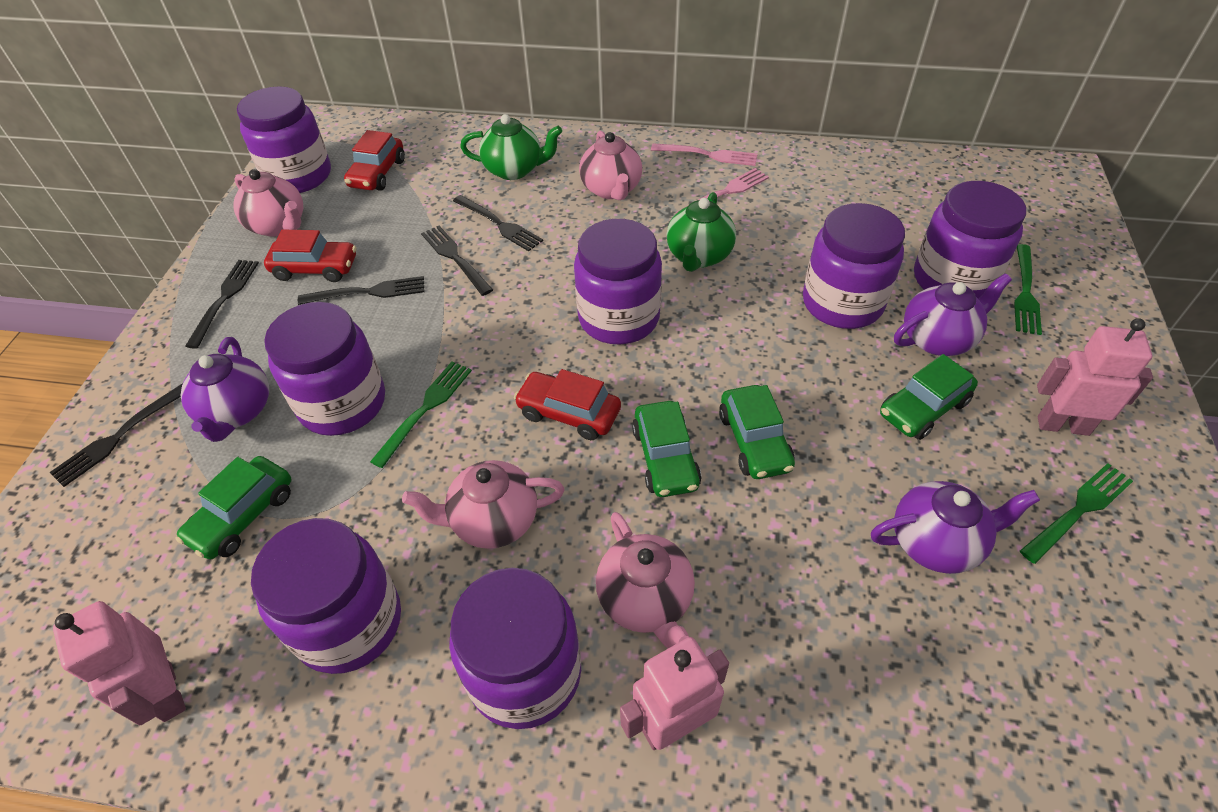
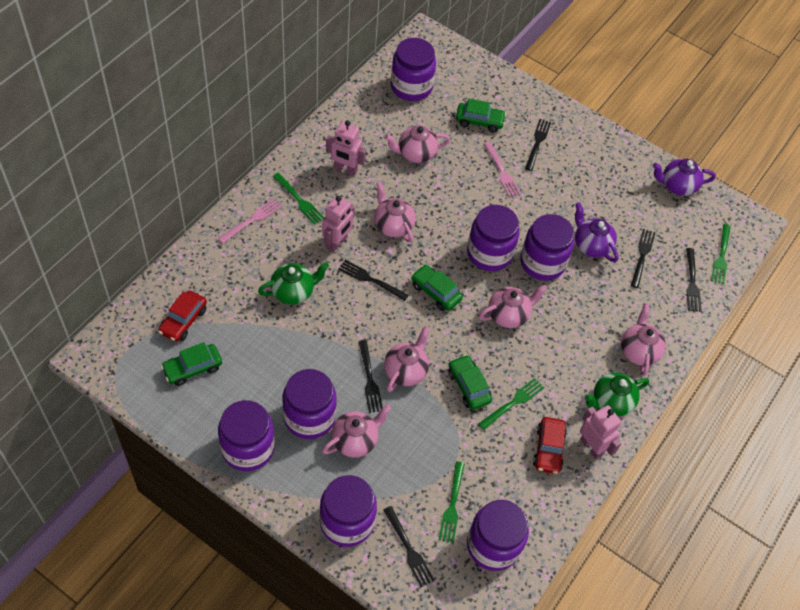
black fork: [49,383,183,487] [185,260,259,349] [298,276,425,305] [421,226,493,296] [453,195,543,251] = 5 -> [338,260,408,301] [359,340,383,413] [383,506,435,587] [525,119,551,171] [631,229,656,288] [686,248,702,312] = 6
green fork: [370,361,472,468] [1014,244,1042,335] [1020,463,1133,564] = 3 -> [273,173,324,225] [439,461,465,543] [479,378,544,430] [711,224,731,284] = 4
pink teapot: [233,169,303,237] [402,460,565,549] [579,131,642,200] [596,512,695,648] = 4 -> [322,404,391,458] [374,181,416,243] [384,326,430,392] [385,126,450,163] [479,285,547,328] [621,303,666,376] = 6
purple teapot: [180,337,269,442] [871,481,1040,574] [894,273,1012,356] = 3 -> [575,202,619,262] [653,159,716,196] = 2
red car: [264,229,356,282] [344,130,405,191] [514,369,621,440] = 3 -> [158,291,207,342] [533,417,567,474] = 2

